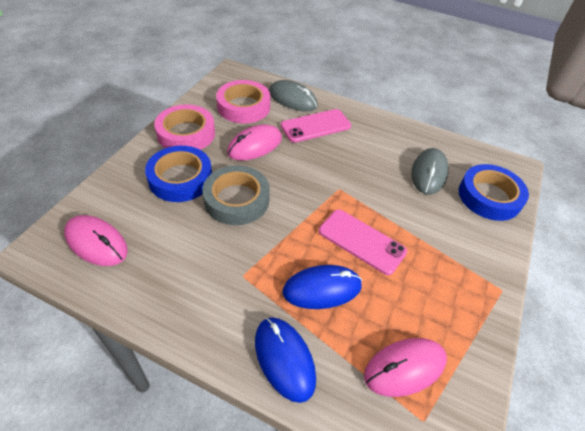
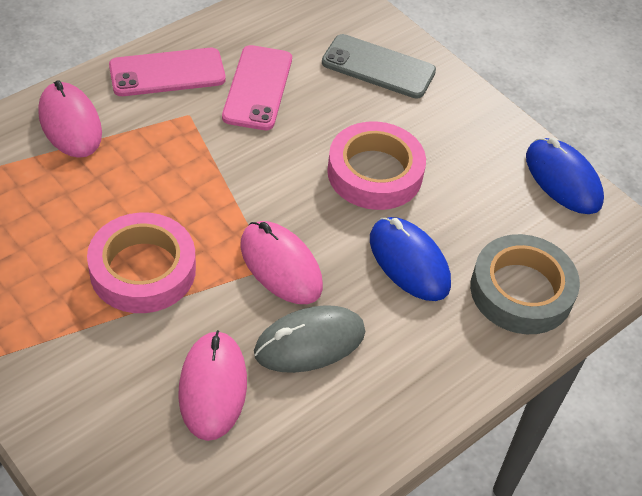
blue tape: [145,146,212,202] [459,164,529,221] = 2 -> none = 0
grey mouse: [269,80,318,112] [411,148,449,195] = 2 -> [254,305,365,373] = 1
grey phone: none = 0 -> [322,34,436,99] = 1

